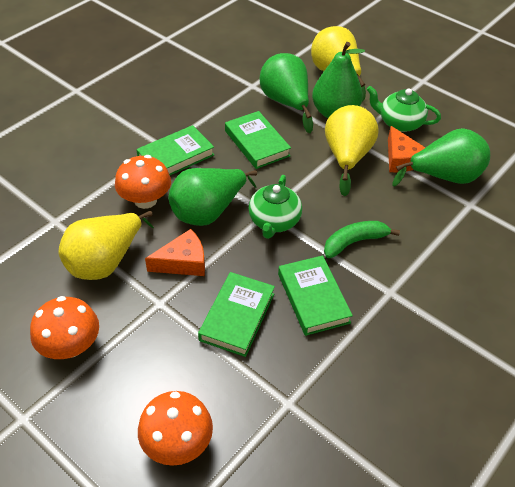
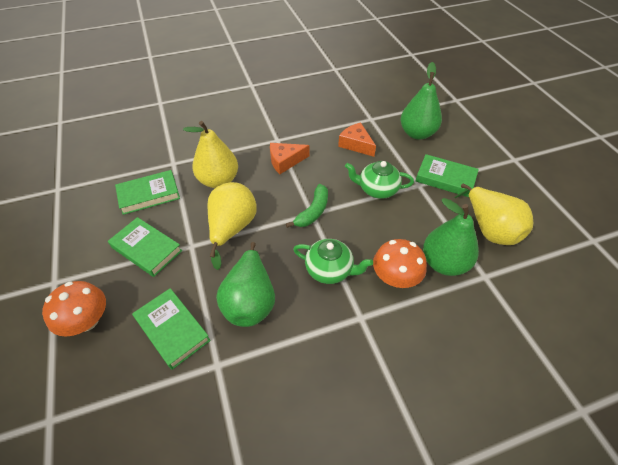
green pear: [168,168,257,226] [259,53,313,133] [312,42,365,118] [393,128,490,187] = 4 -> [216,242,275,327] [401,62,442,140] [423,198,479,276] = 3
orange mushroom: [30,296,99,359] [115,155,171,209] [138,391,213,466] = 3 -> [42,281,106,337] [373,239,427,288] = 2

